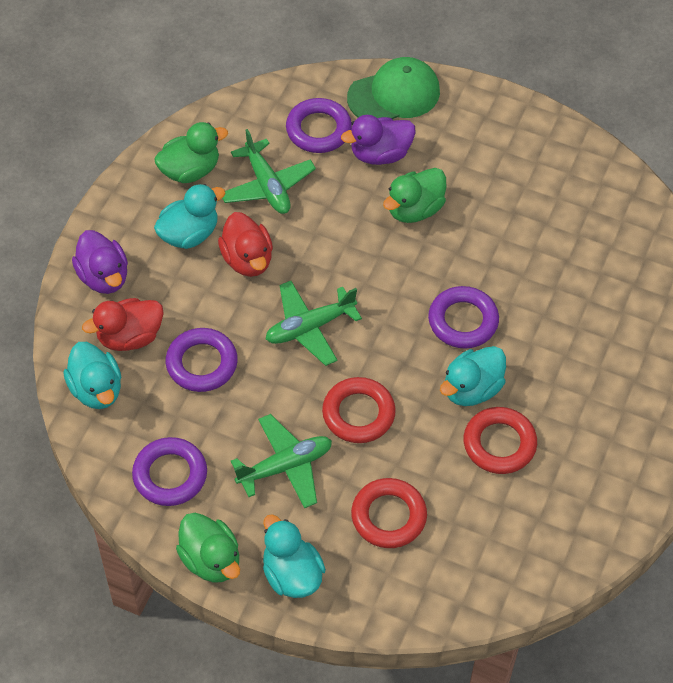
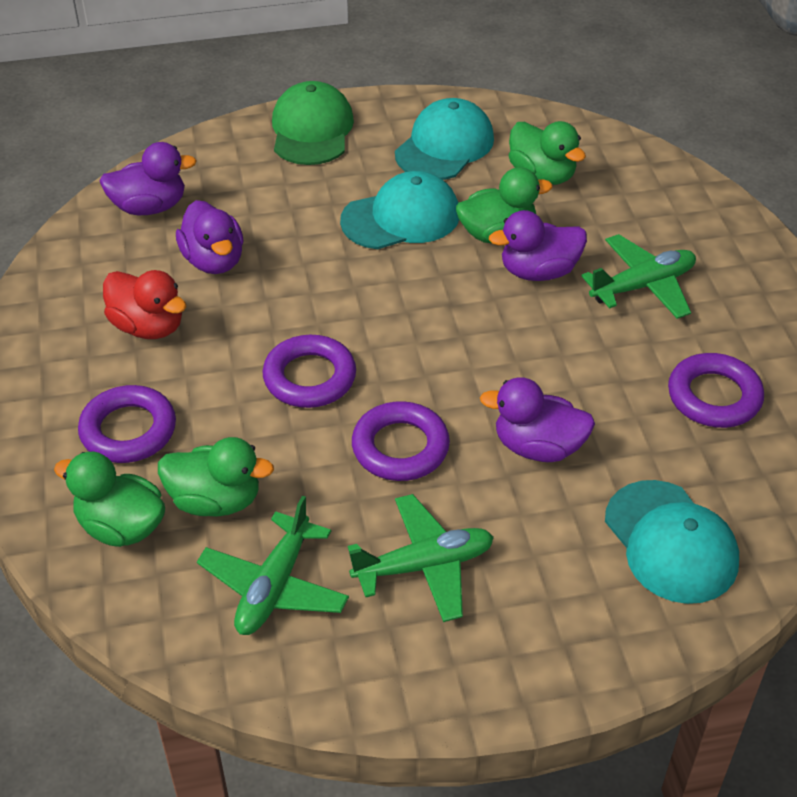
green duck: [154,122,228,183] [176,513,240,582] [383,168,446,223] = 3 -> [54,452,165,547] [158,437,274,517] [456,167,553,243] [509,121,586,185] = 4
purple duck: [72,230,128,294] [341,115,416,165] = 2 -> [100,142,197,215] [176,200,243,274] [480,377,595,462] [489,210,587,281] = 4
red duck: [82,298,164,351] [218,212,273,277] = 2 -> [103,270,187,339] = 1
red ring: [322,377,396,443] [351,478,427,548] [464,407,537,474] = 3 -> none = 0
turquoise cap: none = 0 -> [340,171,459,249] [395,98,494,180] [605,480,739,604] = 3
turquoise duck: [63,342,122,409] [154,184,225,249] [263,514,326,598] [440,346,506,406] = 4 -> none = 0

